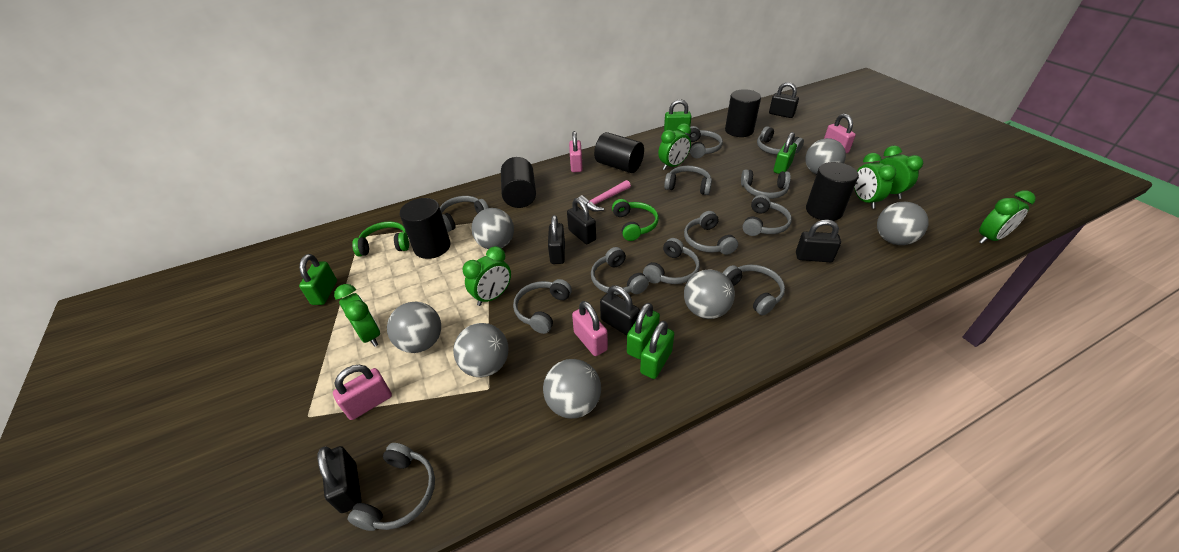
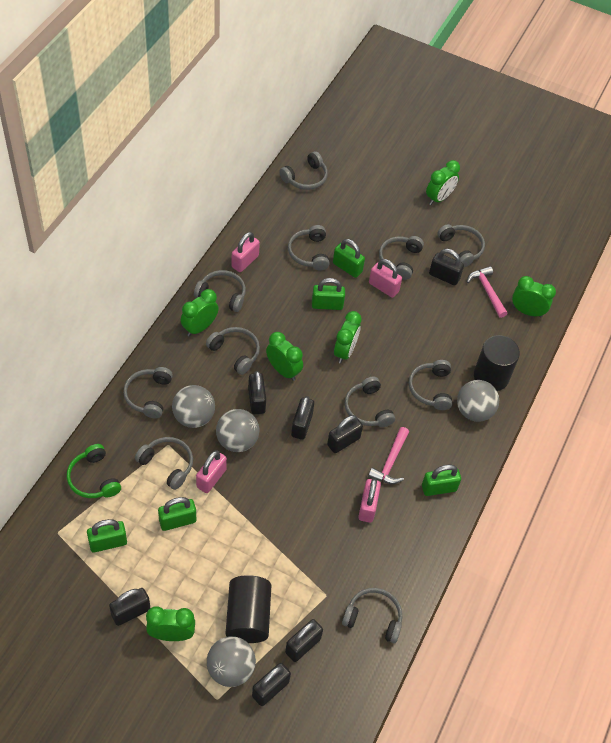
black cylinder: [400,198,450,259] [501,157,536,208] [594,132,644,173] [725,89,761,137] [806,162,859,221] = 5 -> [226,575,272,643] [474,335,520,391] = 2
black padlock: [318,446,362,513] [548,215,565,264] [567,198,596,244] [600,285,640,336] [769,82,799,118] [796,220,841,262] = 6 -> [109,588,150,626] [248,371,266,414] [252,663,291,706] [285,619,323,662] [291,396,314,440] [327,415,363,453] [429,249,464,286] = 7
green headphones: [352,222,409,257] [612,199,659,241] = 2 -> [67,444,121,498] = 1
grey ball: [387,302,441,353] [453,323,509,377] [471,208,514,249] [543,359,601,419] [684,269,735,319] [805,138,846,175] [877,202,929,245] = 7 -> [172,385,215,428] [207,636,256,687] [216,409,259,452] [457,380,499,422] = 4
grey headphones: [348,443,435,531] [440,196,489,232] [513,279,572,334] [591,247,649,295] [643,238,700,284] [664,166,712,195] [684,211,738,255] [685,126,723,158] [723,265,785,315] [741,169,791,199] [743,195,792,236] [757,126,804,155] = 12 -> [123,367,173,419] [135,437,193,490] [194,270,246,312] [206,327,260,375] [279,151,328,190] [288,225,330,271] [342,588,402,643] [345,377,395,427] [379,236,424,280] [409,360,452,410] [437,224,485,267] = 11
pink hammer: [579,180,631,211] = 1 -> [368,427,409,484] [467,266,508,318] = 2

